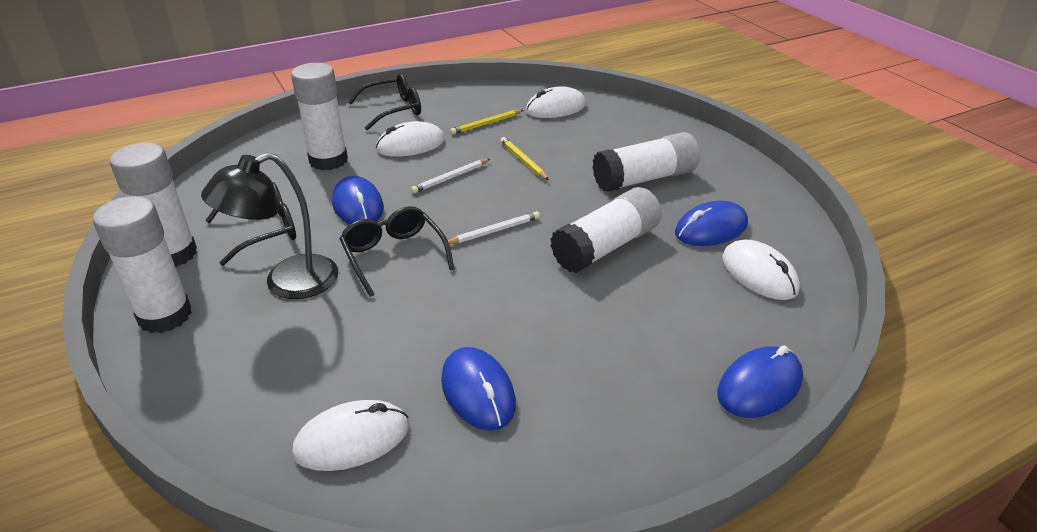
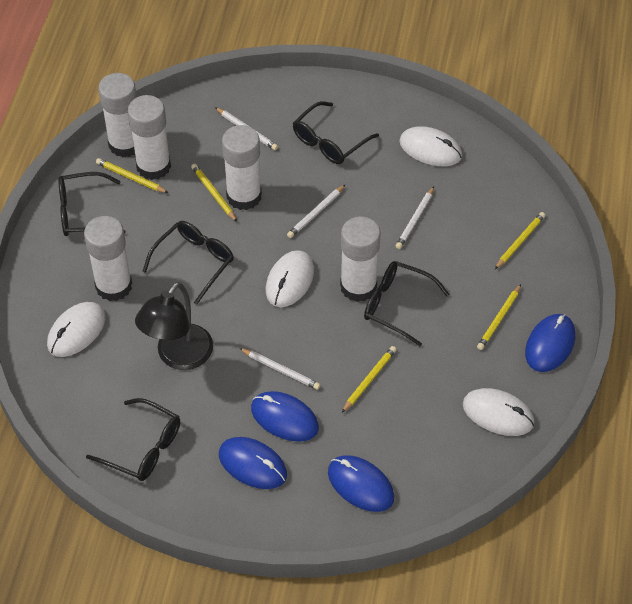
black glasses: [205,182,296,266] [339,206,455,297] [348,73,421,130] = 3 -> [58,172,125,236] [86,398,180,481] [142,221,234,305] [293,101,379,164] [364,261,449,346] = 5
white pencil: [411,159,490,194] [448,211,540,244] = 2 -> [215,107,278,150] [239,348,320,390] [287,185,345,238] [396,187,434,249] = 4
yellow pencil: [450,110,523,135] [500,137,549,180] = 2 -> [96,158,168,193] [191,164,237,222] [342,346,396,413] [477,284,521,350] [495,212,545,269] = 5

